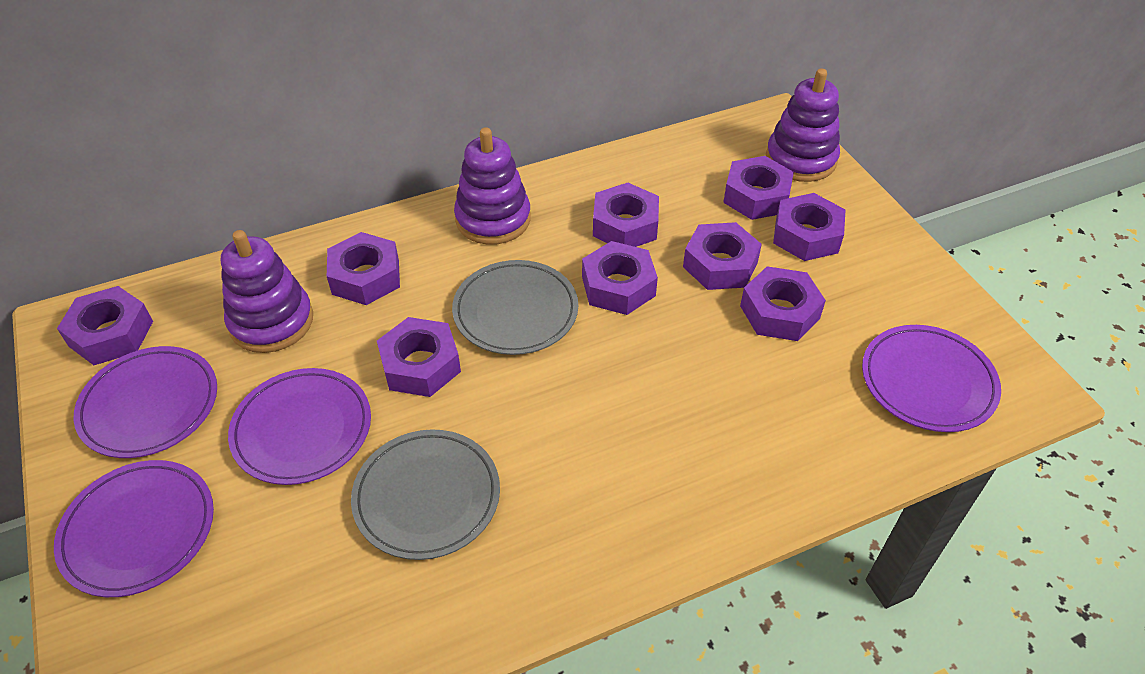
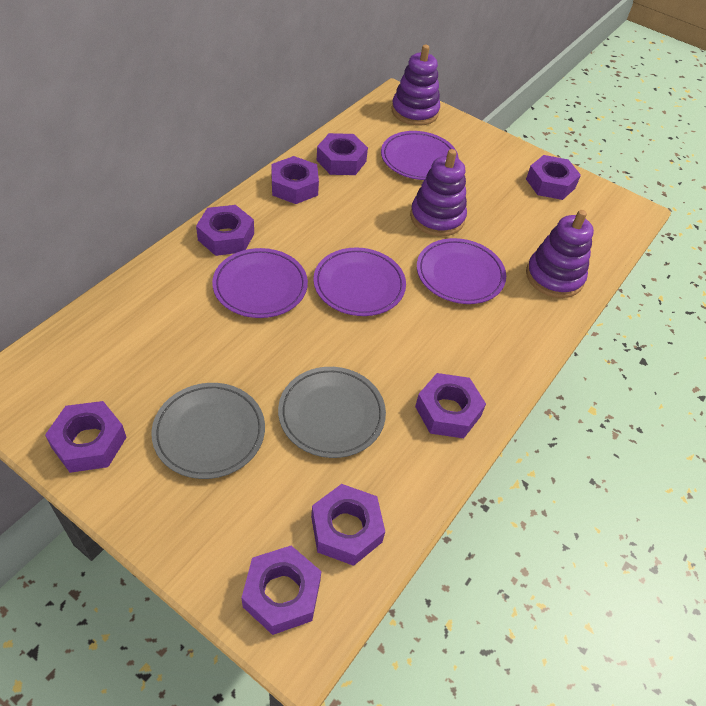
purple nut: [57,286,153,365] [327,232,400,305] [377,317,461,397] [582,241,658,315] [593,183,659,247] [683,222,762,290] [723,156,794,220] [740,266,826,341] [773,193,845,261] = 9 -> [45,401,127,473] [196,205,254,256] [242,546,321,635] [271,156,319,204] [311,484,385,566] [317,133,368,175] [415,373,486,438] [526,155,581,200] = 8

